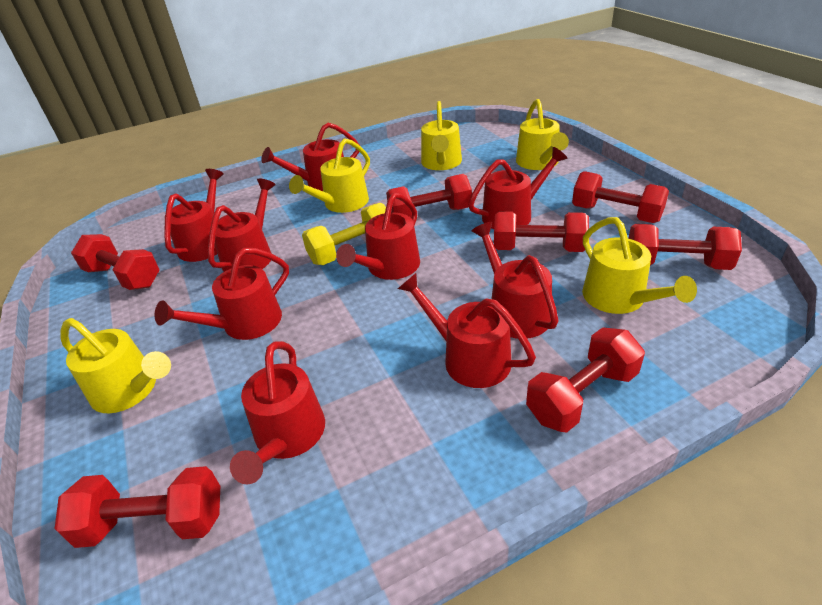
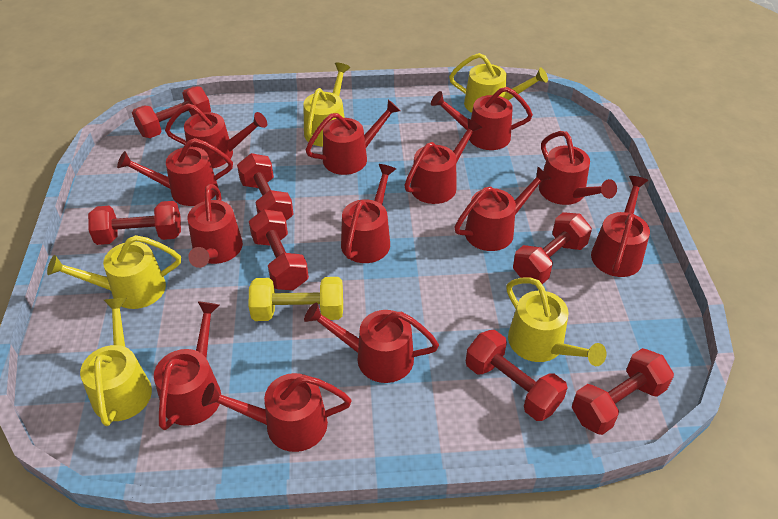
red watering can: [155,248,289,340] [164,169,224,262] [208,179,276,272] [230,341,325,485] [261,123,359,191] [336,193,420,280] [398,273,536,388] [468,147,568,229] [472,222,559,339] = 9 -> [117,138,233,206] [154,301,221,430] [165,104,267,168] [187,184,243,268] [202,373,351,452] [304,303,439,383] [306,100,401,175] [341,164,396,263] [404,118,482,204] [431,87,533,150] [454,166,552,251] [539,131,617,205] [591,176,650,277] = 13

